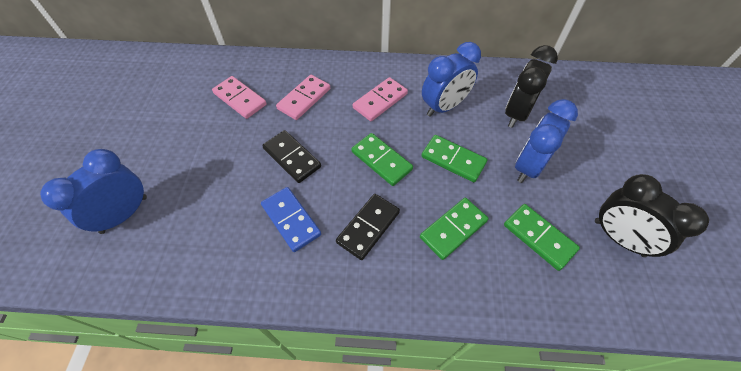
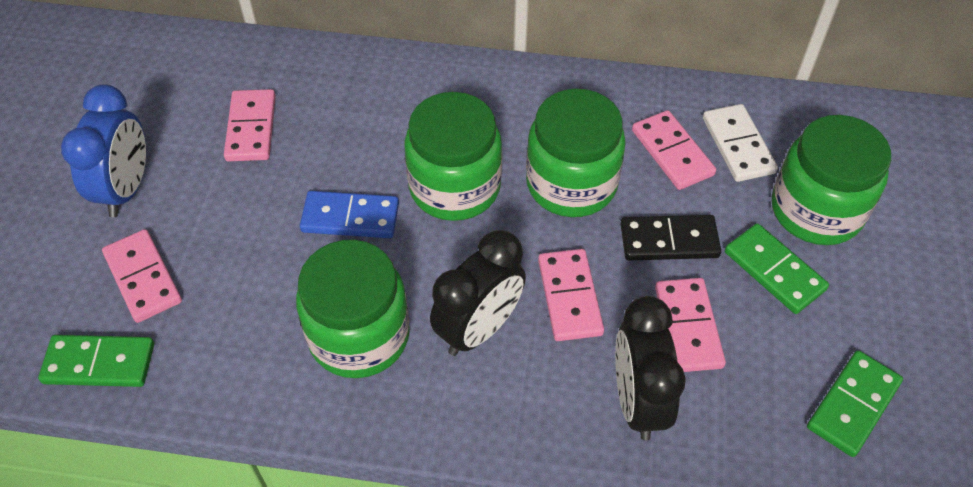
black domino: [262,130,321,183] [336,194,400,260] = 2 -> [621,215,721,260] = 1
blue clock: [40,149,147,234] [422,42,481,117] [515,99,578,183] = 3 -> [61,84,146,217] = 1
green domino: [352,133,413,186] [420,198,488,260] [421,135,487,182] [504,204,580,271] = 4 -> [38,335,154,387] [725,223,829,314] [807,350,903,457] = 3
green jar: none = 0 -> [296,240,410,378] [404,92,502,221] [526,89,626,217] [772,115,891,245] = 4
pink domino: [212,76,267,119] [276,75,330,120] [353,77,408,121] = 3 -> [102,229,182,323] [224,89,276,161] [538,249,604,341] [632,110,716,190] [655,278,726,372] = 5
white domino: none = 0 -> [703,104,778,182] = 1

